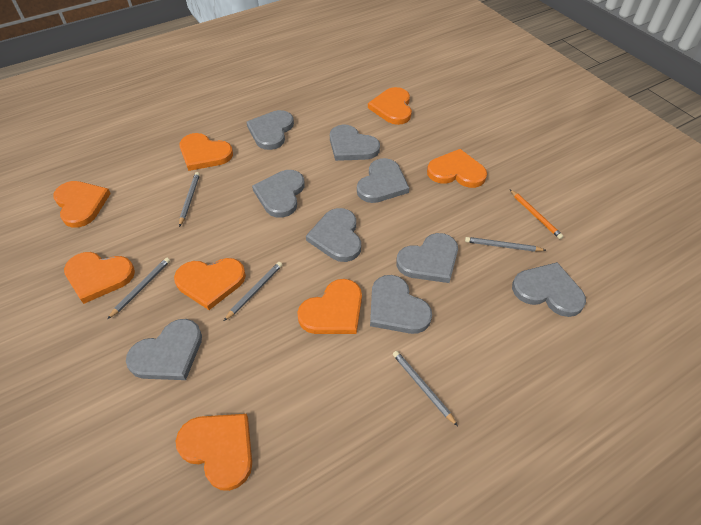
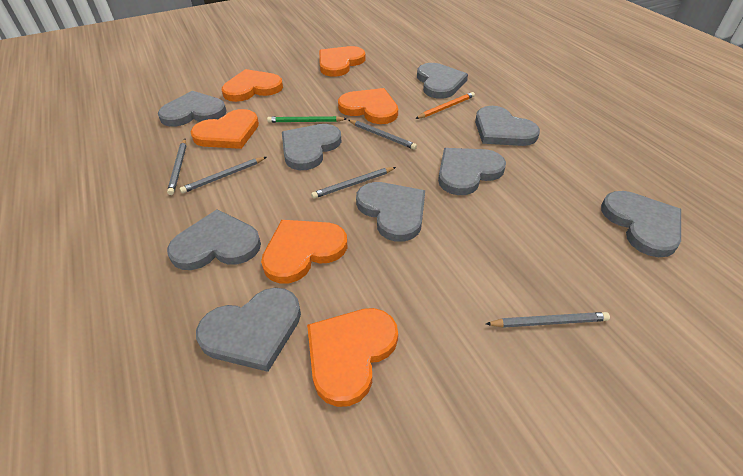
green pencil: none = 0 -> [267,116,347,123] = 1
orange heart: [53,181,111,228] [64,252,135,304] [174,258,246,310] [176,414,252,491] [179,133,233,171] [297,279,362,334] [368,87,412,125] [427,149,487,188] = 8 -> [191,109,259,149] [222,69,283,102] [261,220,347,283] [307,308,398,407] [319,46,365,77] [338,88,398,124] = 6

